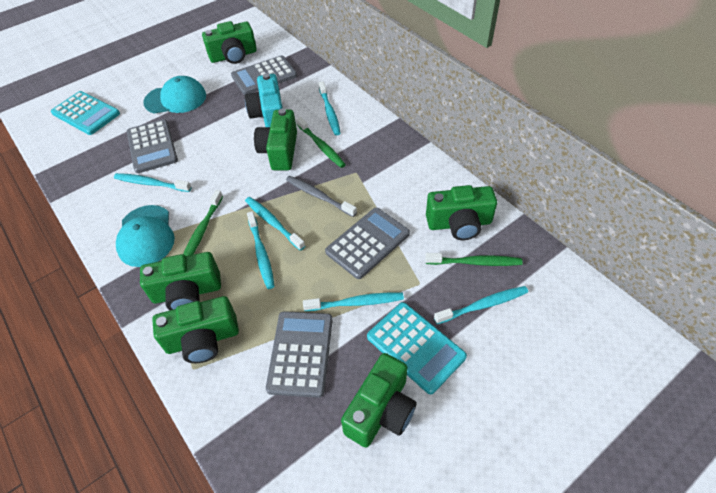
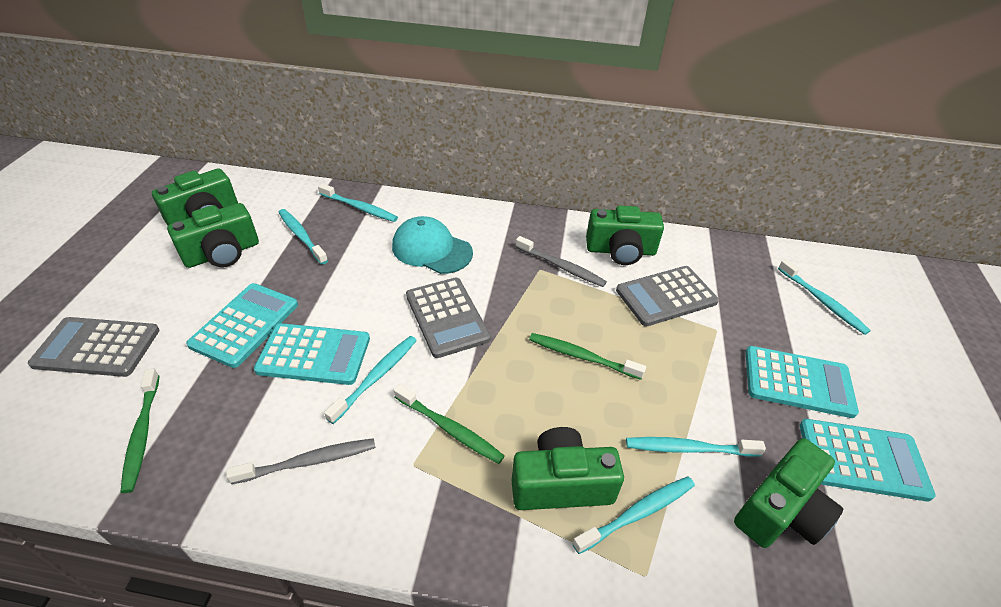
green camera: [140,252,221,310] [152,296,239,363] [202,21,257,64] [254,109,297,170] [341,353,416,448] [426,185,497,240] = 6 -> [152,168,238,225] [167,203,259,268] [511,427,624,510] [586,205,664,265] [734,438,843,548] = 5
grey calculator: [127,119,178,173] [231,55,297,95] [266,311,333,398] [325,208,410,279] = 4 -> [28,317,160,377] [406,277,491,358] [616,266,719,326] = 3
grey toothbrush: [286,176,357,217] = 1 -> [226,438,375,484] [516,236,607,287] = 2
turquoise calculator: [51,91,120,135] [367,302,467,394] = 2 -> [186,283,298,368] [254,323,370,385] [745,346,859,418] [800,419,936,502] = 4
turquoise camera: [245,73,283,127] = 1 -> none = 0
turquoise cap: [116,205,175,267] [143,76,206,114] = 2 -> [392,216,473,274] = 1

